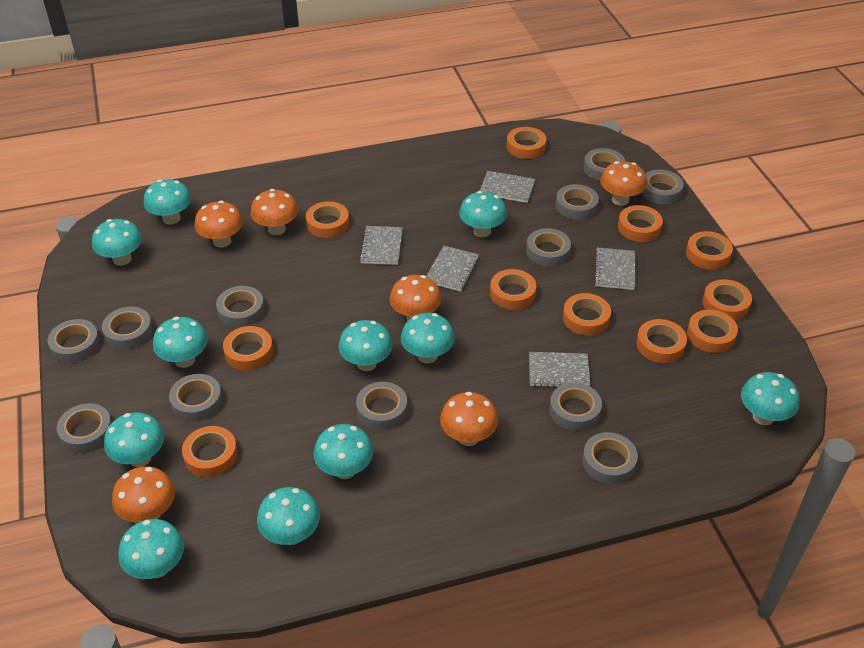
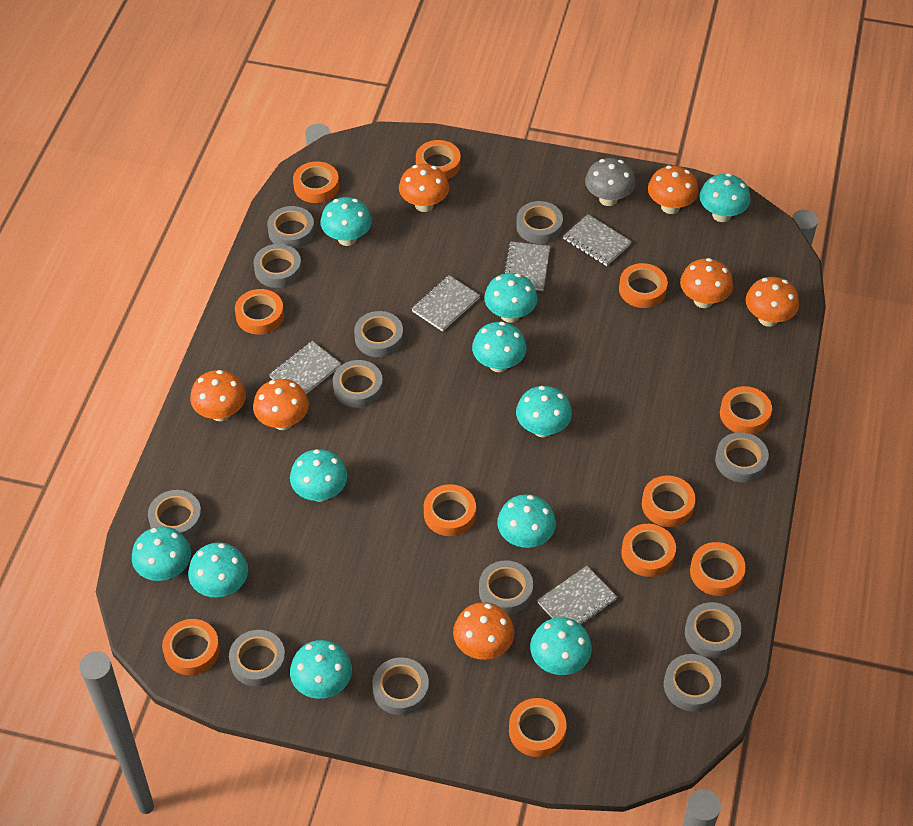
grey mushroom: none = 0 -> [585,158,636,206] = 1
orange mushroom: [112,466,175,522] [195,201,243,248] [250,189,298,235] [390,275,441,320] [440,392,498,446] [600,161,647,206] = 6 -> [190,370,246,422] [253,379,309,430] [399,164,449,212] [453,602,514,660] [648,166,699,214] [680,258,733,308] [746,277,799,327] = 7

